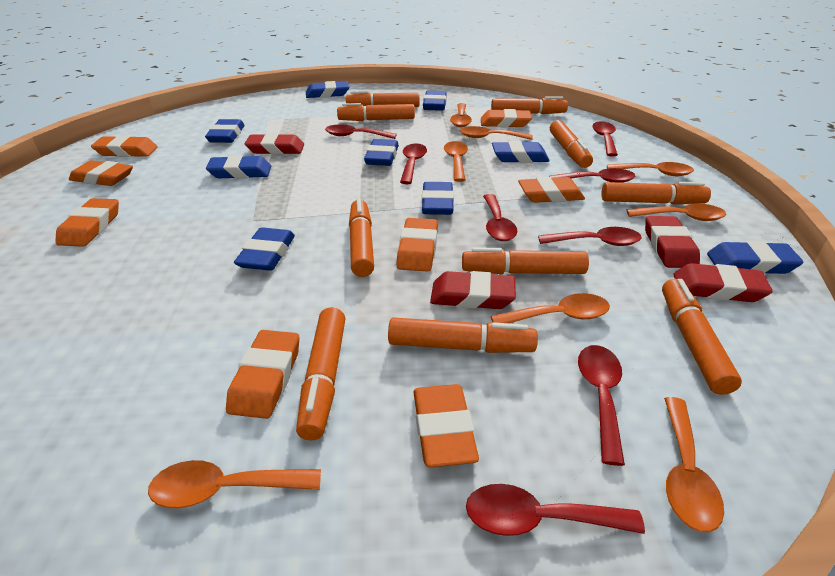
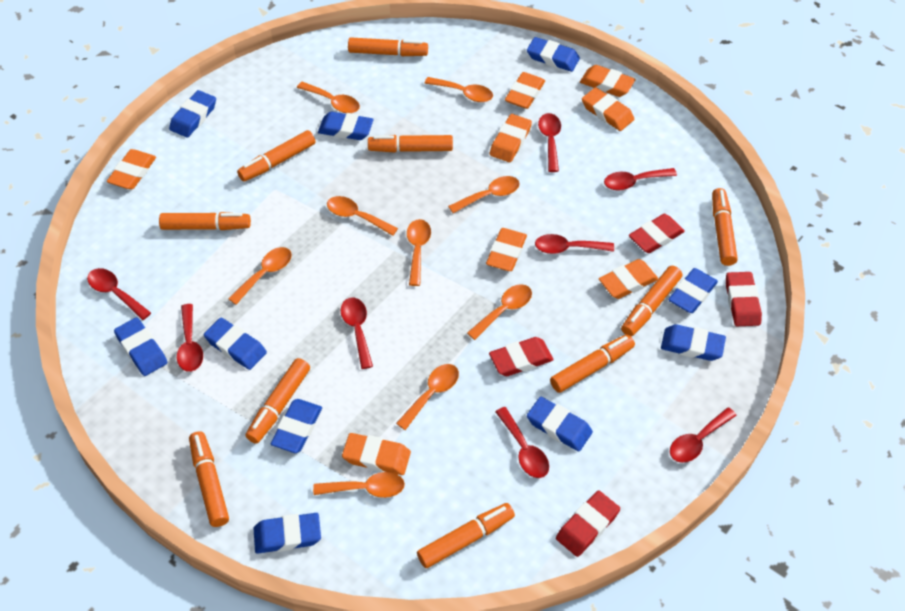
blue eraser: [205,119,245,143] [206,155,271,179] [234,227,295,271] [306,81,349,98] [364,139,399,166] [422,182,454,215] [423,91,447,111] [492,141,550,163] [707,241,804,274] = 9 -> [114,317,167,376] [169,90,216,137] [204,318,267,370] [253,513,321,554] [271,399,322,453] [318,112,374,140] [527,37,580,72] [527,397,593,452] [661,324,726,361] [668,268,718,313] = 10
orange spoon: [148,460,321,508] [444,141,468,182] [450,103,472,127] [460,126,533,140] [491,293,610,323] [607,162,694,176] [627,204,726,221] [664,397,724,532] = 8 -> [228,247,292,305] [297,82,360,113] [313,472,405,498] [327,196,398,236] [396,364,459,430] [407,219,431,286] [424,77,493,102] [448,176,520,213] [467,284,532,340] = 9

